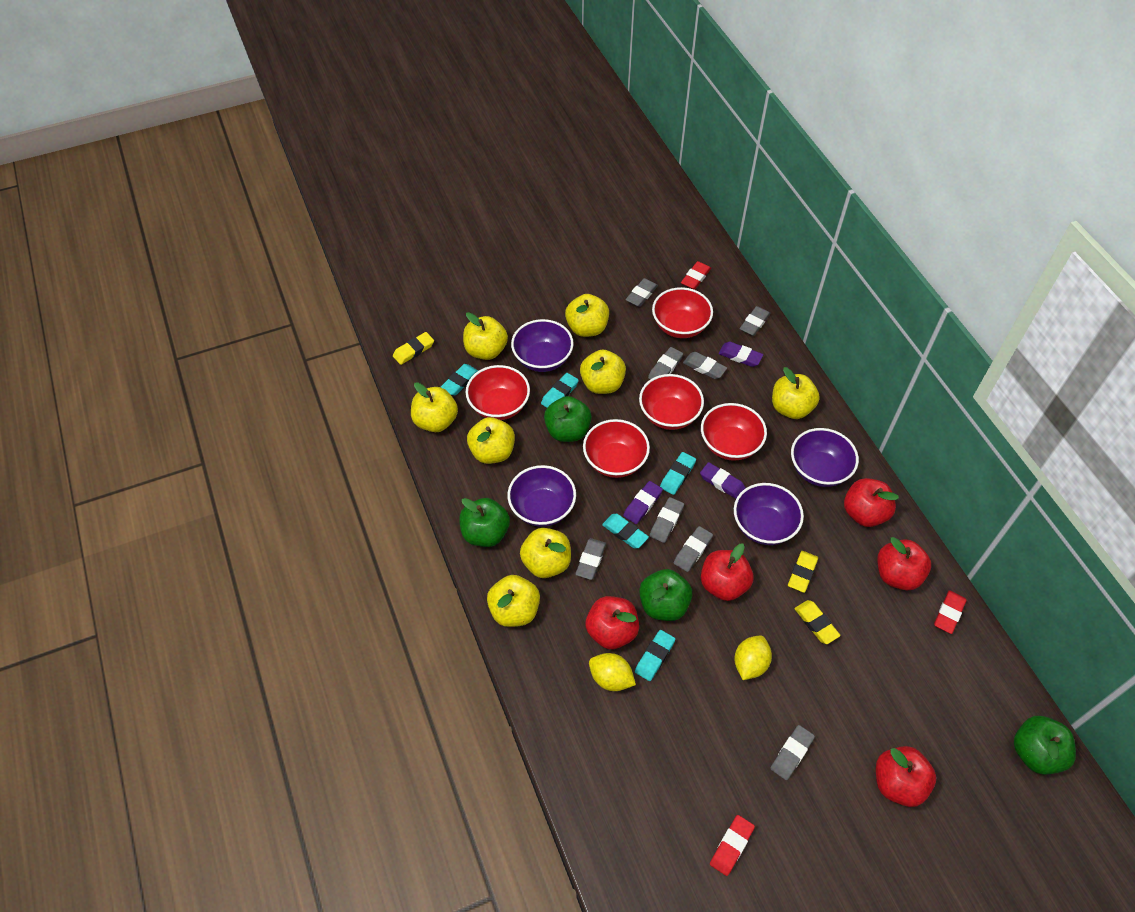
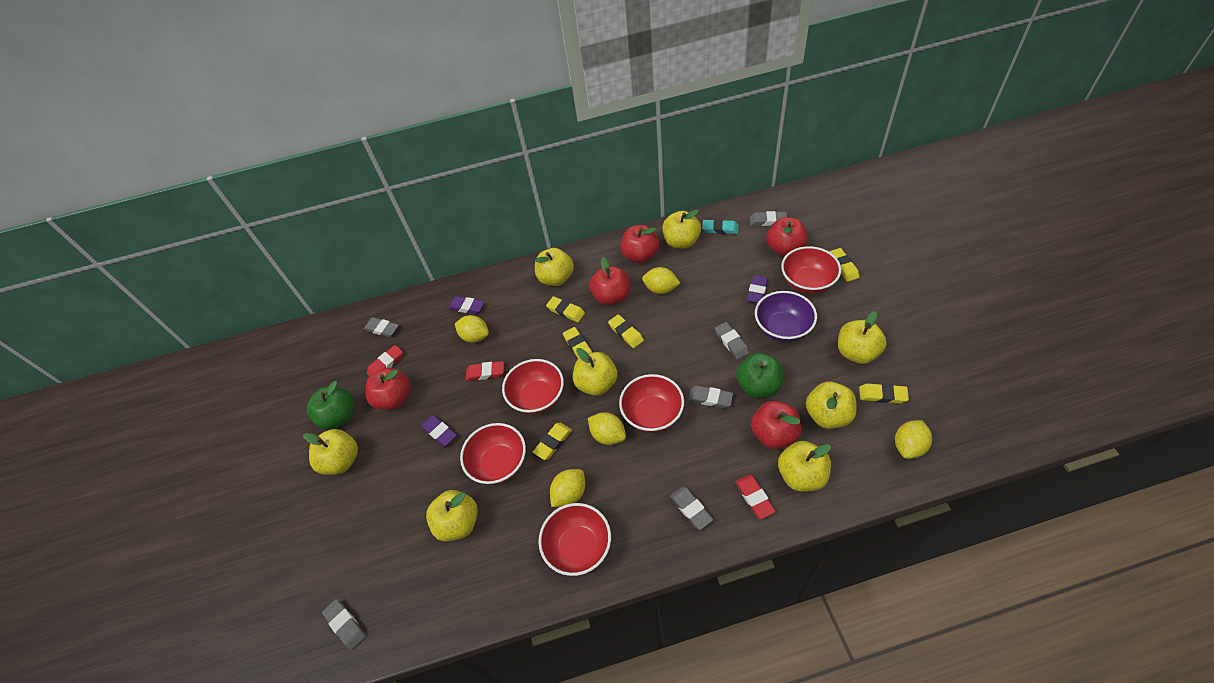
green apple: [459,498,510,547] [544,396,592,442] [639,569,692,621] [1014,716,1076,775] = 4 -> [307,381,354,430] [736,353,784,398] = 2
grey eraser: [575,538,606,580] [625,278,658,307] [648,347,683,379] [650,497,684,543] [674,526,713,572] [683,352,727,379] [740,306,771,336] [770,725,815,780] = 8 -> [322,599,366,650] [364,317,399,337] [670,486,713,530] [688,385,733,408] [715,322,749,359] [750,211,787,226] = 6
purple bowl: [507,465,576,527] [511,319,574,372] [734,483,804,545] [791,428,859,487] = 4 -> [755,291,817,342] = 1
turquoise eraser: [441,364,478,395] [541,373,579,408] [602,514,649,548] [635,630,675,681] [660,452,696,495] = 5 -> [702,219,739,234] = 1
yellow eraser: [393,332,434,365] [788,551,818,593] [794,600,841,644] = 3 -> [533,423,572,460] [546,296,585,322] [563,327,592,359] [608,314,644,348] [829,248,860,282] [859,383,909,403] = 6
yellow lemon: [589,653,636,691] [734,635,772,680] = 2 -> [455,315,489,343] [550,469,585,507] [588,412,626,445] [642,267,680,294] [895,420,932,459] = 5

